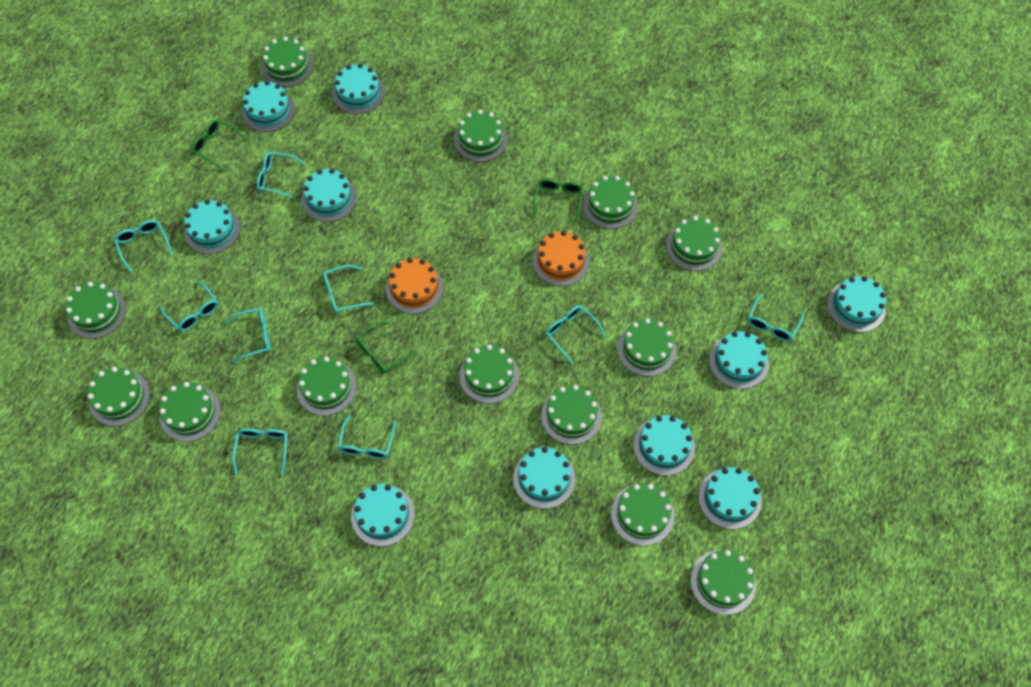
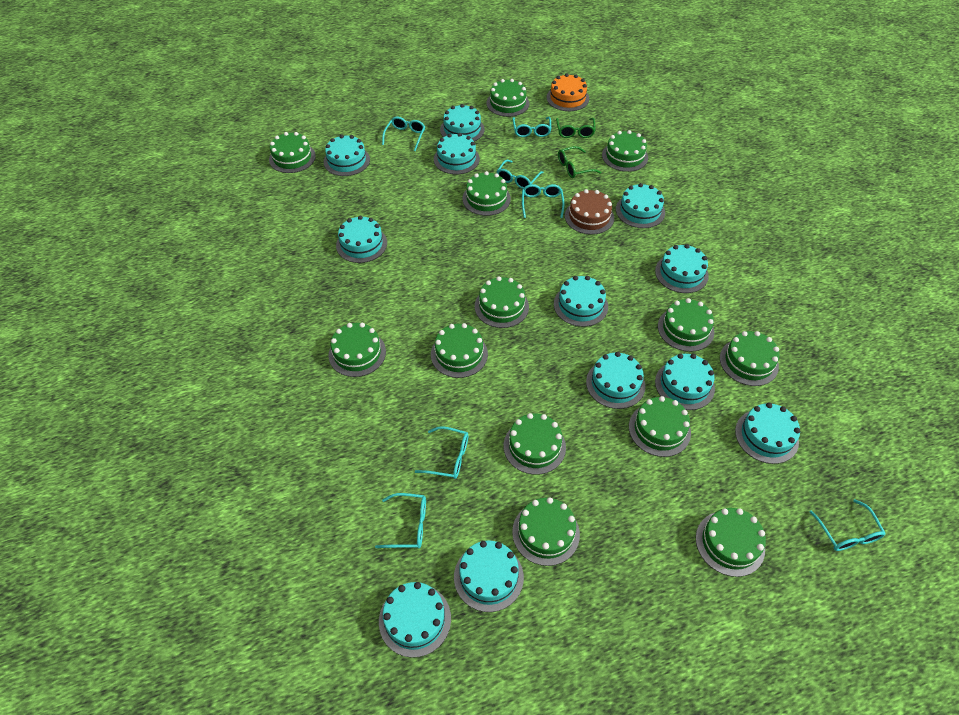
brown cake: none = 0 -> [565,189,614,235] = 1
green glasses: [192,119,248,170] [356,321,416,373] [533,179,583,223] = 3 -> [556,118,596,138] [558,146,601,178] = 2
orange cake: [386,258,443,314] [533,230,589,286] = 2 -> [547,73,589,111] = 1
turquoise cake: [184,199,241,254] [242,81,295,132] [302,169,357,222] [332,63,385,114] [351,484,415,546] [513,447,575,509] [633,415,695,476] [698,467,762,529] [709,331,769,389] [827,276,886,333] = 10 -> [324,135,370,176] [336,216,387,263] [379,582,451,658] [434,133,480,174] [440,104,485,141] [454,541,524,612] [554,276,608,327] [586,352,646,409] [616,183,665,228] [655,244,709,293] [655,353,715,410] [735,403,800,464] = 12
turquoise glasses: [114,220,173,273] [160,282,218,331] [225,308,271,362] [232,428,288,476] [257,152,306,199] [323,265,374,313] [338,415,396,459] [546,305,605,364] [748,294,804,341] = 9 -> [375,493,426,549] [382,116,425,151] [415,426,468,479] [496,160,544,189] [512,117,551,137] [522,184,565,218] [809,499,886,551] = 7

